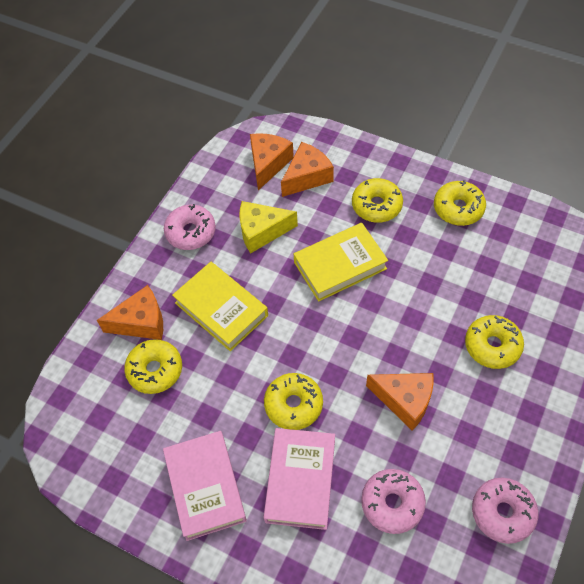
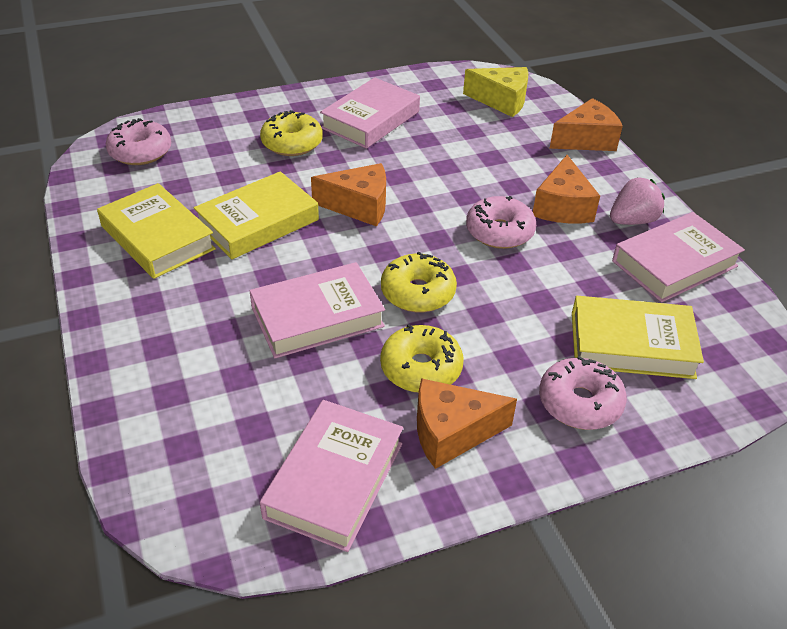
pink book: [163,431,247,541] [264,428,335,530] = 2 -> [250,262,385,358] [260,400,403,552] [320,77,420,149] [612,212,745,303] = 4
pink strawberry: none = 0 -> [610,177,665,225] = 1
yellow book: [172,262,268,351] [294,223,388,302] = 2 -> [97,183,216,279] [194,171,319,259] [572,296,704,379] = 3
yellow donut: [124,339,182,394] [264,373,323,430] [352,178,403,223] [434,180,486,226] [465,315,524,369] = 5 -> [260,110,323,156] [380,324,464,393] [381,252,457,312] = 3

